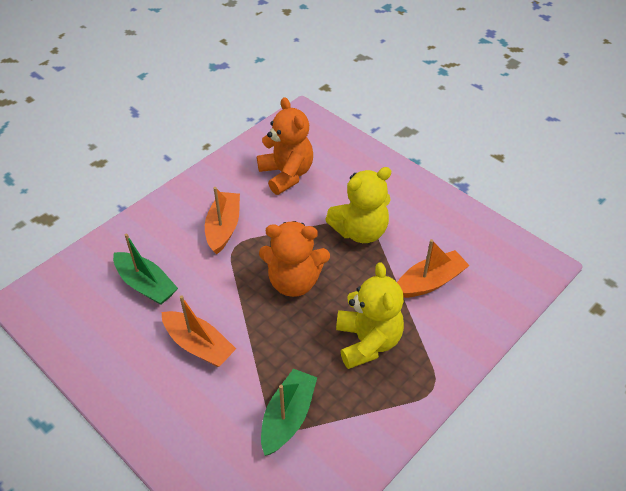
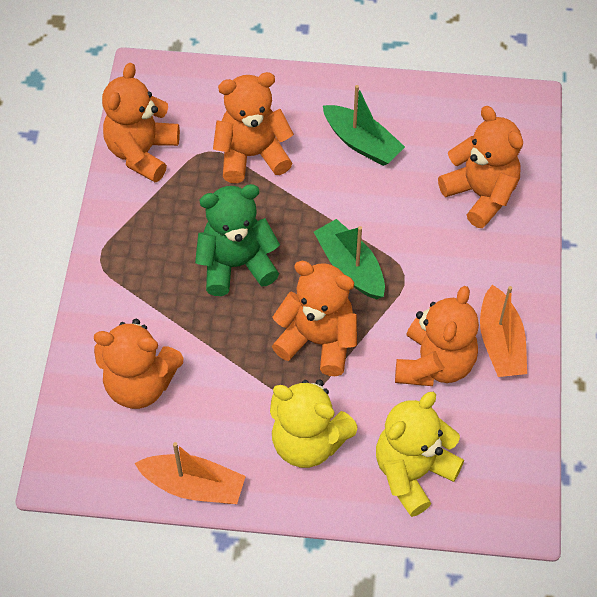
green teddy bear: none = 0 -> [195,184,280,296] = 1
orange boat: [162,295,236,367] [205,187,240,255] [397,239,470,298] = 3 -> [135,442,246,504] [480,285,527,377] = 2
orange teddy bear: [257,97,313,195] [259,221,330,297] = 2 -> [94,319,183,409] [102,63,180,182] [213,72,294,183] [272,261,357,376] [395,286,479,386] [438,106,523,228] = 6

